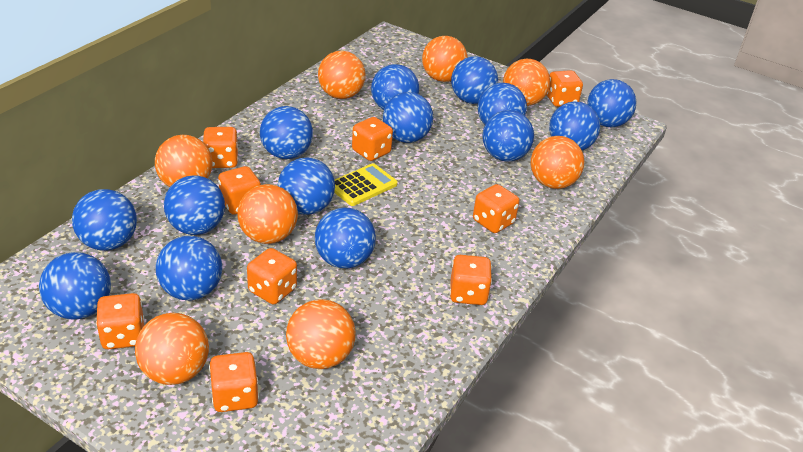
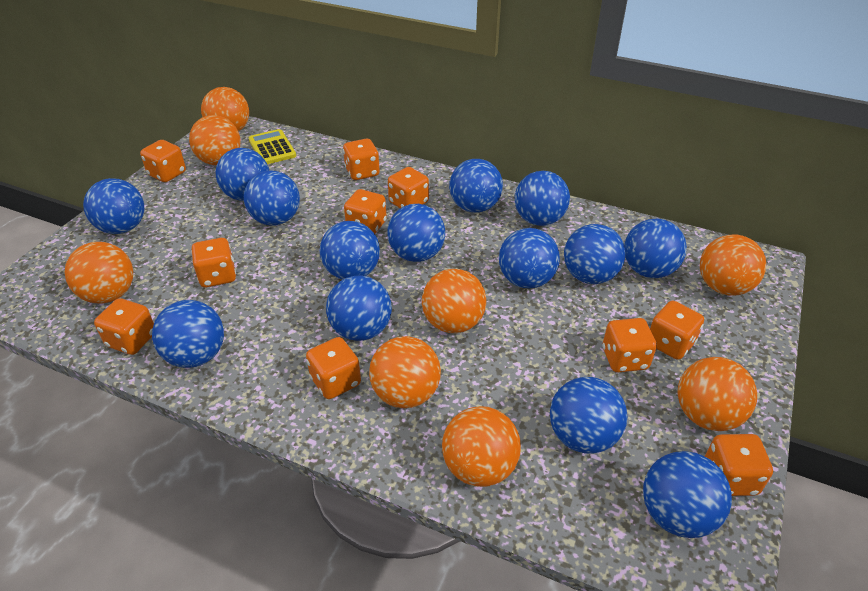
orange dice: [96,293,145,349] [203,127,239,168] [209,352,259,412] [218,166,261,214] [247,248,297,304] [352,117,393,161] [450,255,492,305] [473,184,520,233] [546,70,583,107] = 9 -> [94,298,154,355] [140,140,186,182] [191,238,236,287] [306,337,361,399] [343,139,380,180] [344,189,387,234] [388,167,429,208] [602,318,657,372] [650,301,704,360] [705,434,773,496] = 10

